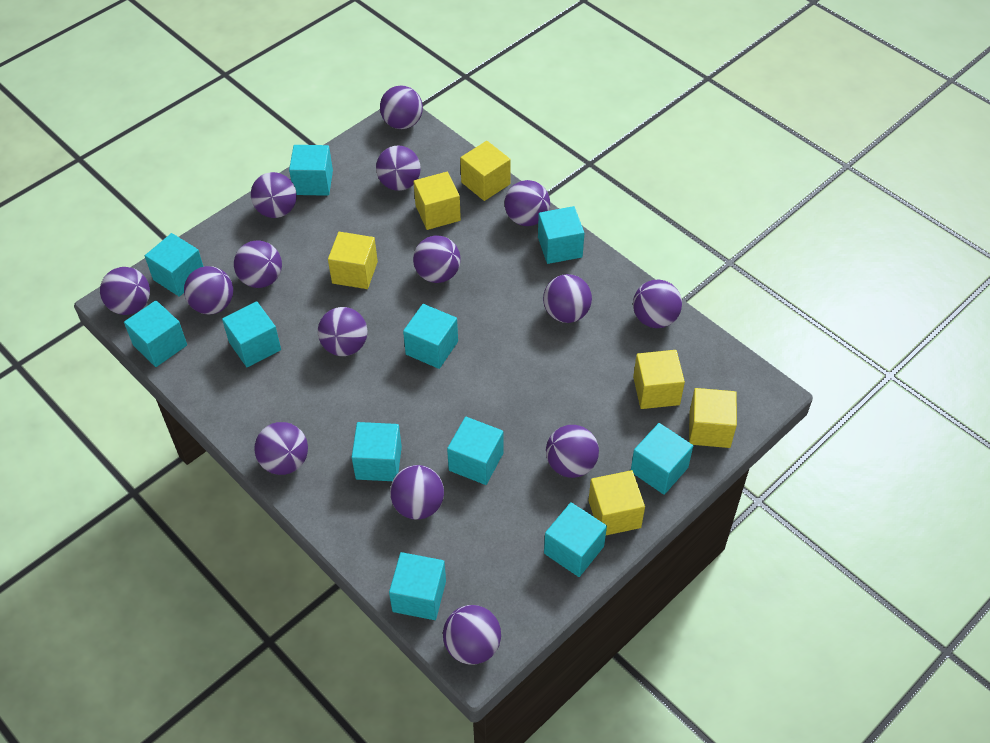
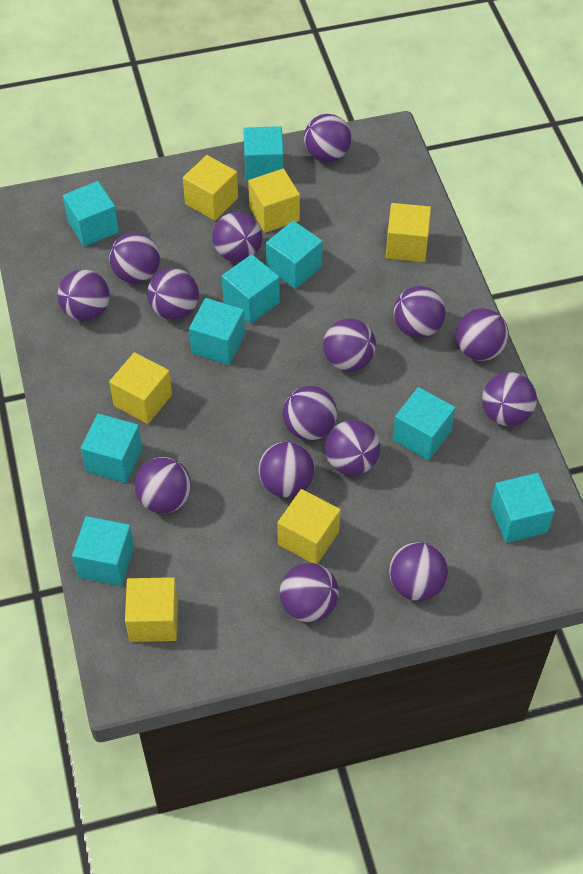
turquoise cube: [124,300,187,367] [145,233,203,297] [222,301,281,367] [289,145,333,196] [352,422,402,481] [389,552,446,620] [403,304,458,369] [447,417,504,485] [538,206,584,264] [544,502,607,577] [631,423,693,495] = 11 -> [63,181,119,247] [72,516,134,586] [81,413,142,483] [189,298,245,365] [222,254,280,324] [243,126,284,182] [266,221,323,289] [393,387,455,460] [491,473,555,543] = 9

